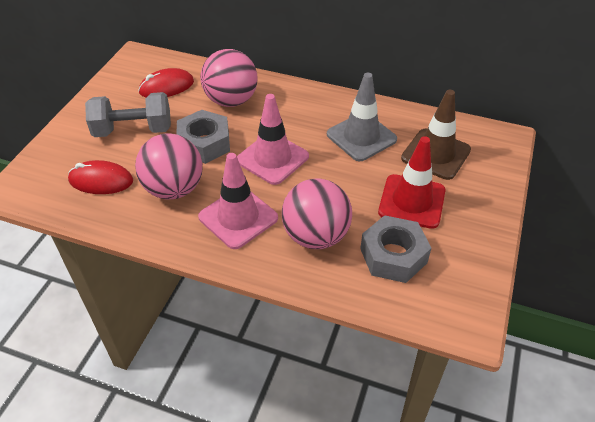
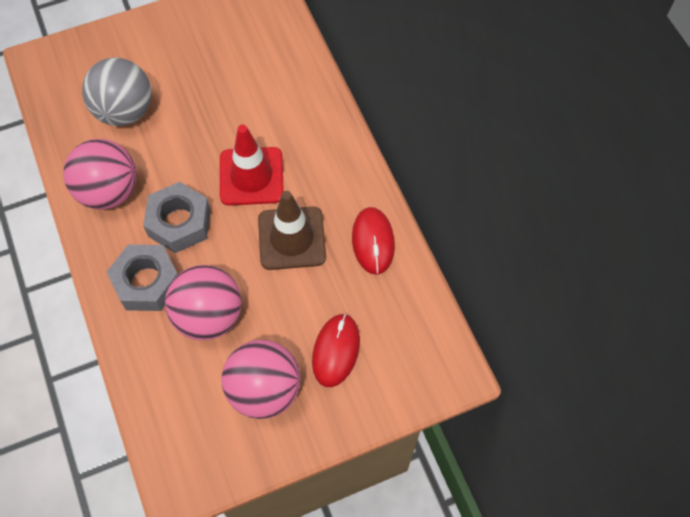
grey ball: none = 0 -> [82,57,151,126] = 1
grey dumbbell: [85,92,171,137] = 1 -> none = 0
grey traffic cone: [327,73,397,161] = 1 -> none = 0
pink traffic cone: [198,153,278,249] [237,94,309,185] = 2 -> none = 0

